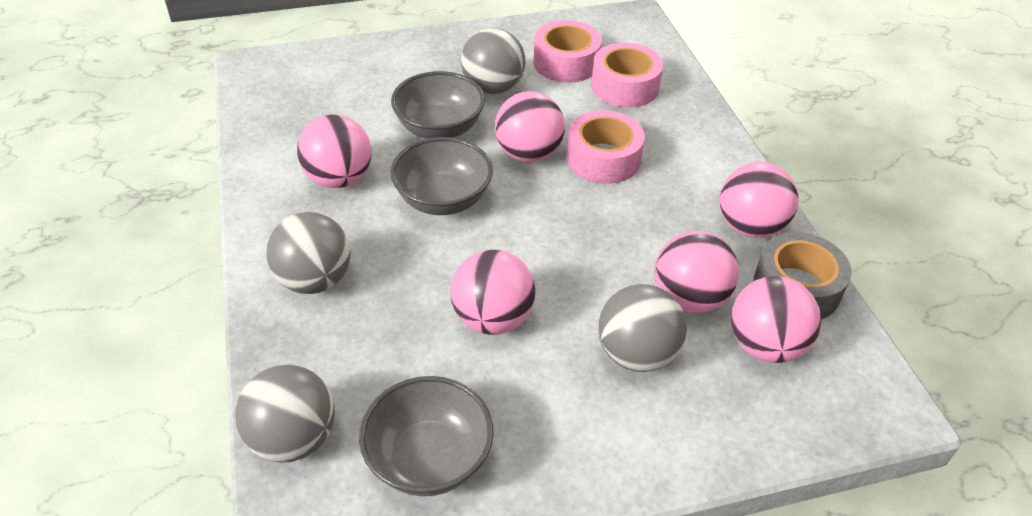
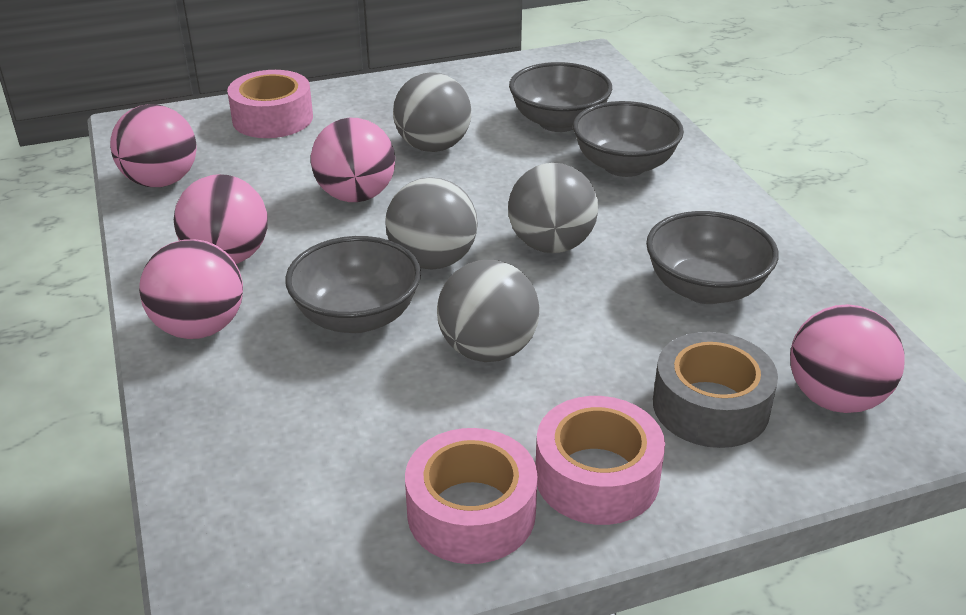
grey bowl: [359,376,494,496] [390,137,493,215] [391,71,485,139] = 3 -> [285,236,421,333] [509,62,612,132] [573,101,684,177] [646,211,779,304] = 4
pink ball: [297,115,372,188] [450,250,535,335] [495,91,565,162] [654,231,739,313] [720,162,798,238] [731,276,821,363] = 6 -> [110,104,196,187] [139,239,243,339] [174,174,268,264] [311,118,395,202] [790,304,905,413] = 5

